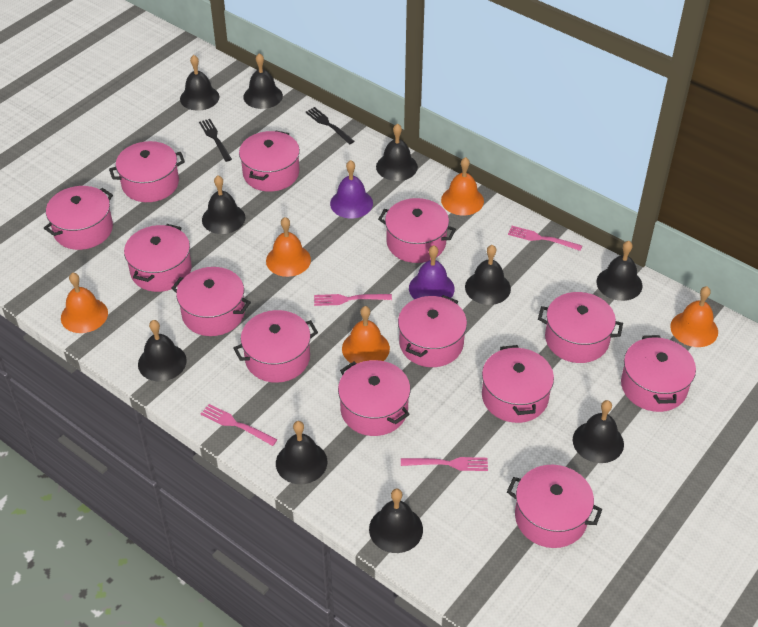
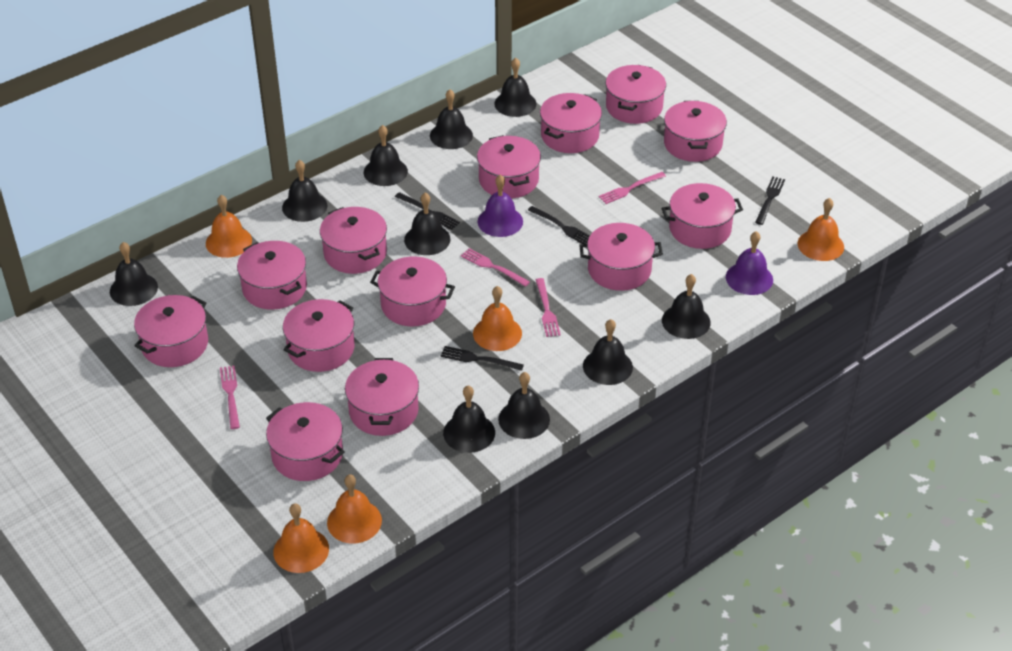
black fork: [199,119,232,162] [305,107,355,144] = 2 -> [395,192,460,230] [440,346,524,371] [528,206,590,244] [755,176,785,225] = 4

